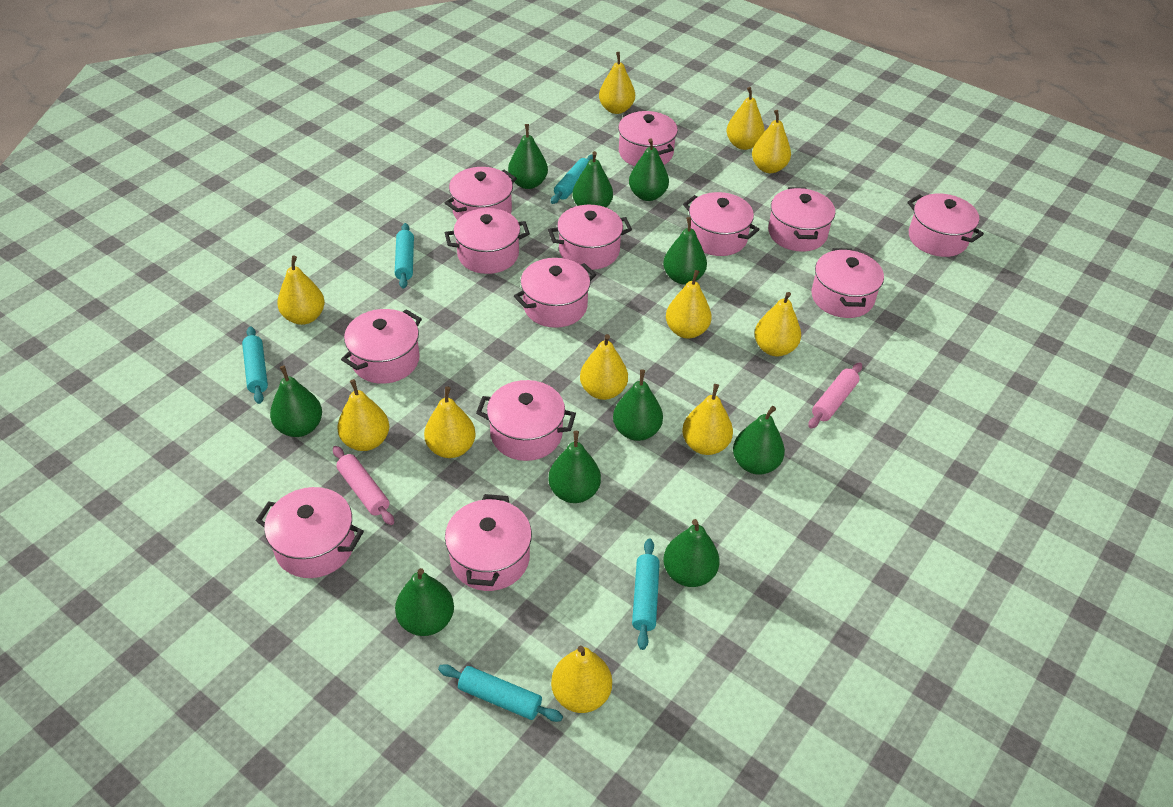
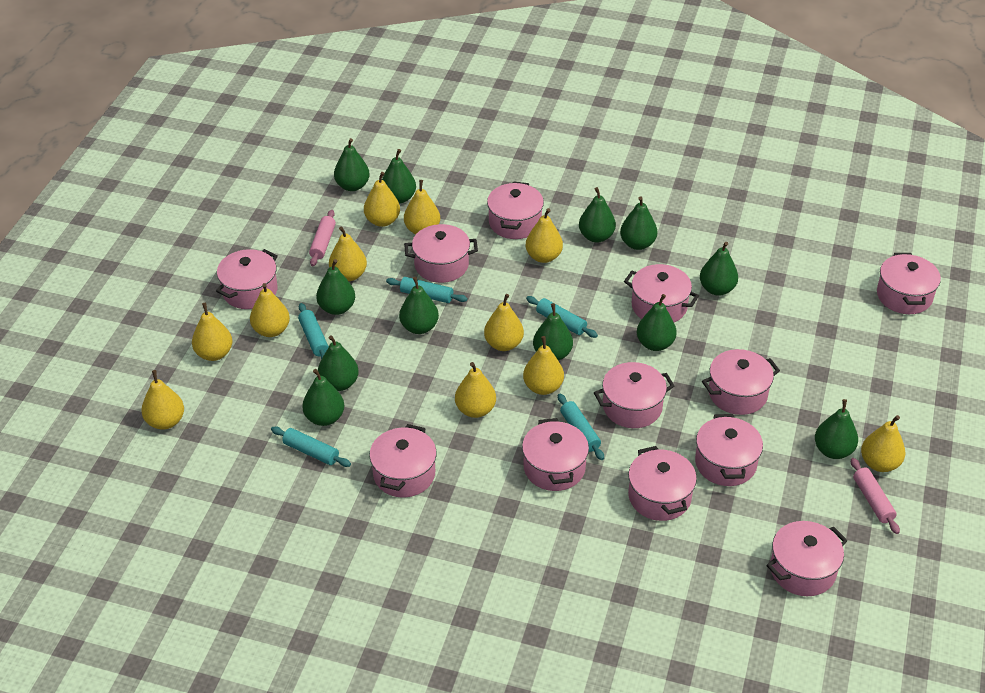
green pear: [270,365,322,437] [395,568,454,636] [508,124,548,189] [548,431,601,503] [573,151,613,208] [613,370,663,441] [629,138,669,201] [663,217,707,284] [663,519,720,587] [733,406,785,475] = 10 -> [302,369,344,426] [316,259,355,315] [318,335,359,391] [334,138,370,191] [382,149,416,204] [399,277,439,334] [533,303,573,361] [579,187,616,242] [620,196,658,250] [637,294,677,351] [700,242,738,296] [815,399,858,459] = 12
pink pot: [256,487,364,578] [341,309,422,384] [445,167,517,220] [445,208,530,274] [445,494,532,591] [476,380,576,461] [514,258,596,328] [548,205,632,270] [618,111,678,166] [683,192,760,256] [768,187,835,252] [811,248,884,318] [908,193,984,257] = 13 -> [216,249,278,309] [369,424,437,497] [404,224,478,283] [487,181,544,239] [522,418,589,491] [594,362,674,428] [624,264,699,322] [628,446,697,521] [695,414,763,486] [702,349,780,415] [767,521,848,596] [877,253,941,314] = 12

